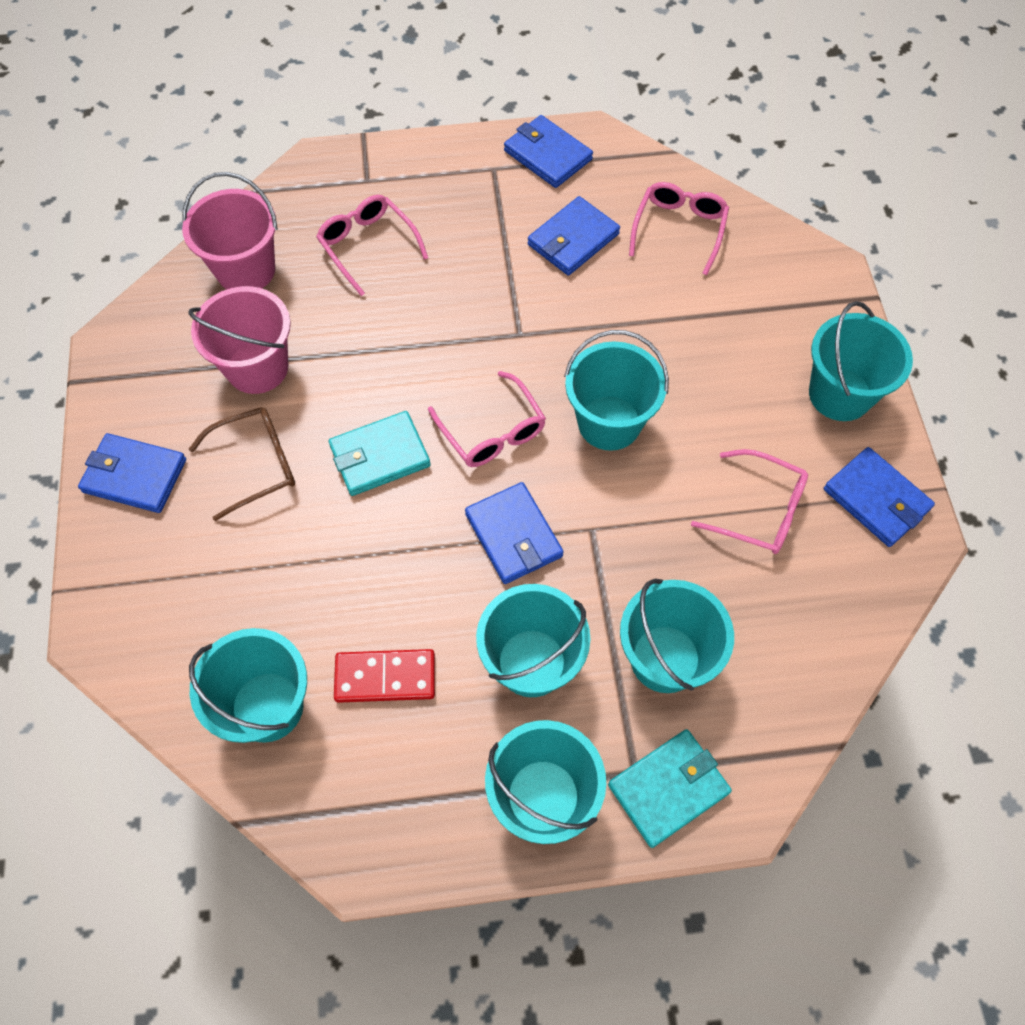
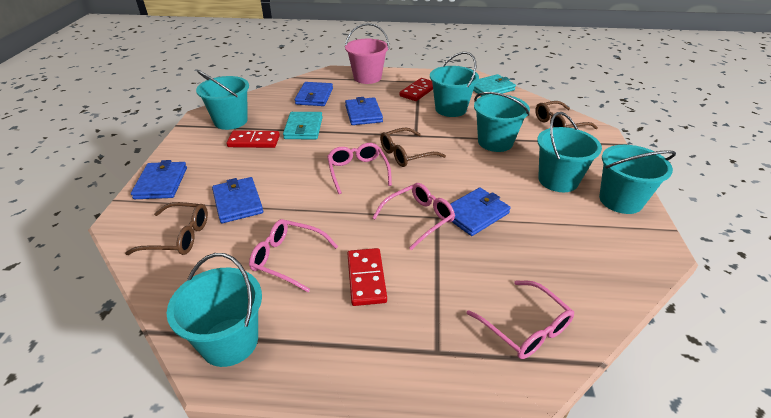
brown glasses: [189,407,295,521] = 1 -> [125,202,208,255] [380,128,446,167] [535,101,598,129] = 3
pink bucket: [182,172,278,289] [189,286,291,394] = 2 -> [345,23,389,84] = 1
red domino: [334,649,435,703] = 1 -> [227,130,280,148] [347,248,387,306] [400,78,433,101] = 3

